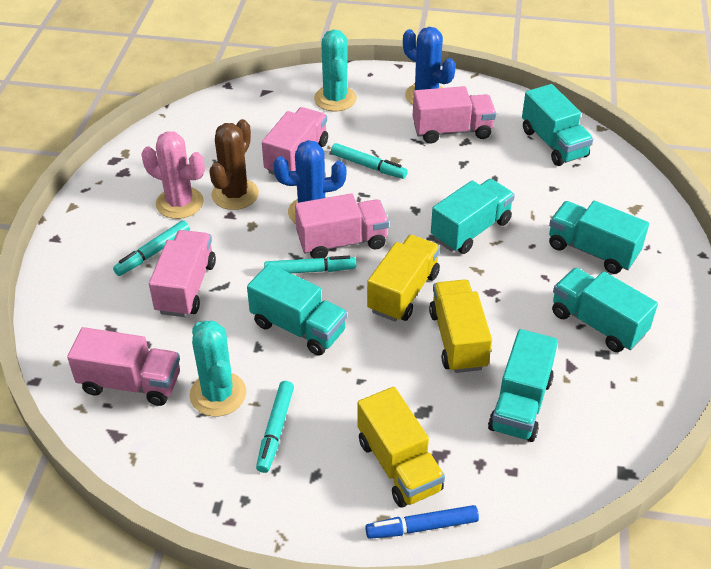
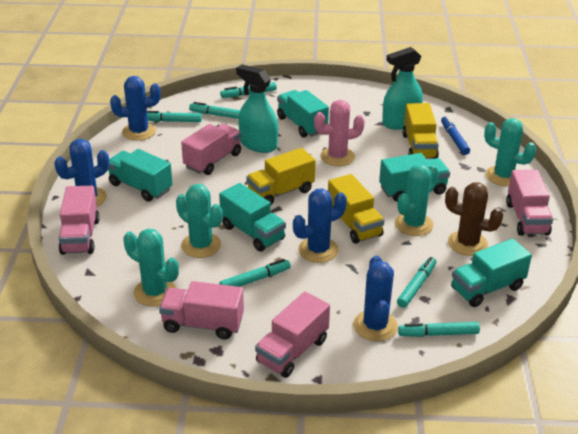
blue cactus: [273,140,346,224] [403,27,456,105] = 2 -> [54,139,109,207] [110,76,161,141] [293,188,347,263] [353,256,398,341] = 4
turquoise cactus: [190,321,246,417] [314,30,357,111] = 2 -> [123,229,179,307] [176,184,223,258] [395,164,439,236] [484,118,536,186] = 4
turquoise marker: [113,220,190,276] [256,381,294,473] [264,256,356,273] [331,143,408,179] = 4 -> [147,111,202,122] [189,102,240,119] [219,259,291,287] [220,82,277,98] [397,257,436,308] [398,322,480,337] = 6
turquoise spray bottle: none = 0 -> [236,64,278,153] [382,47,423,130] = 2
turquoise truck: [247,264,347,356] [431,179,515,254] [488,329,558,442] [522,84,593,166] [549,201,649,274] [552,268,658,352] = 6 -> [108,149,173,202] [219,183,286,252] [277,90,329,138] [379,153,450,202] [451,239,532,307] = 5

